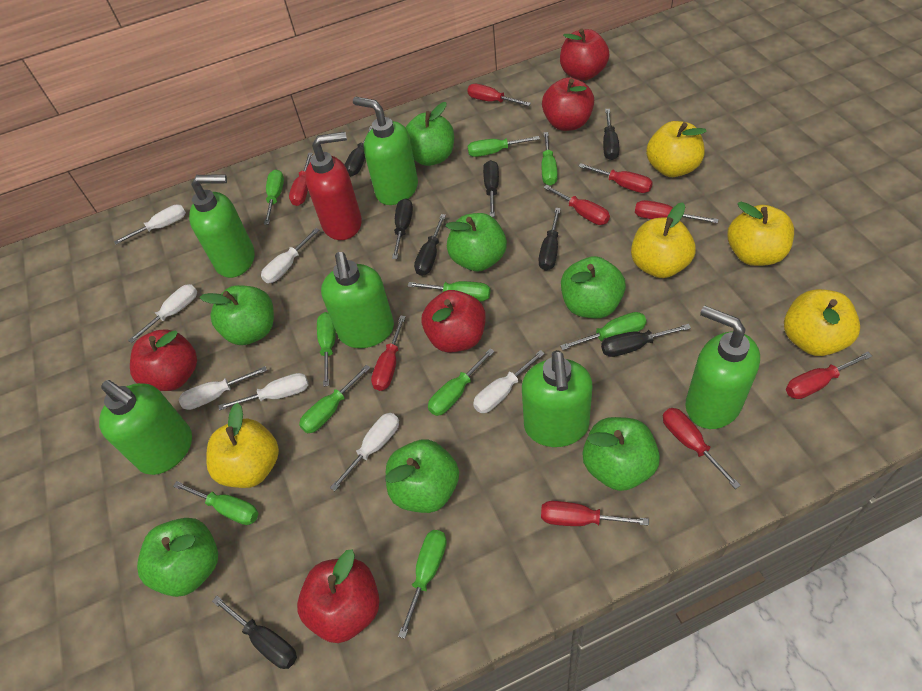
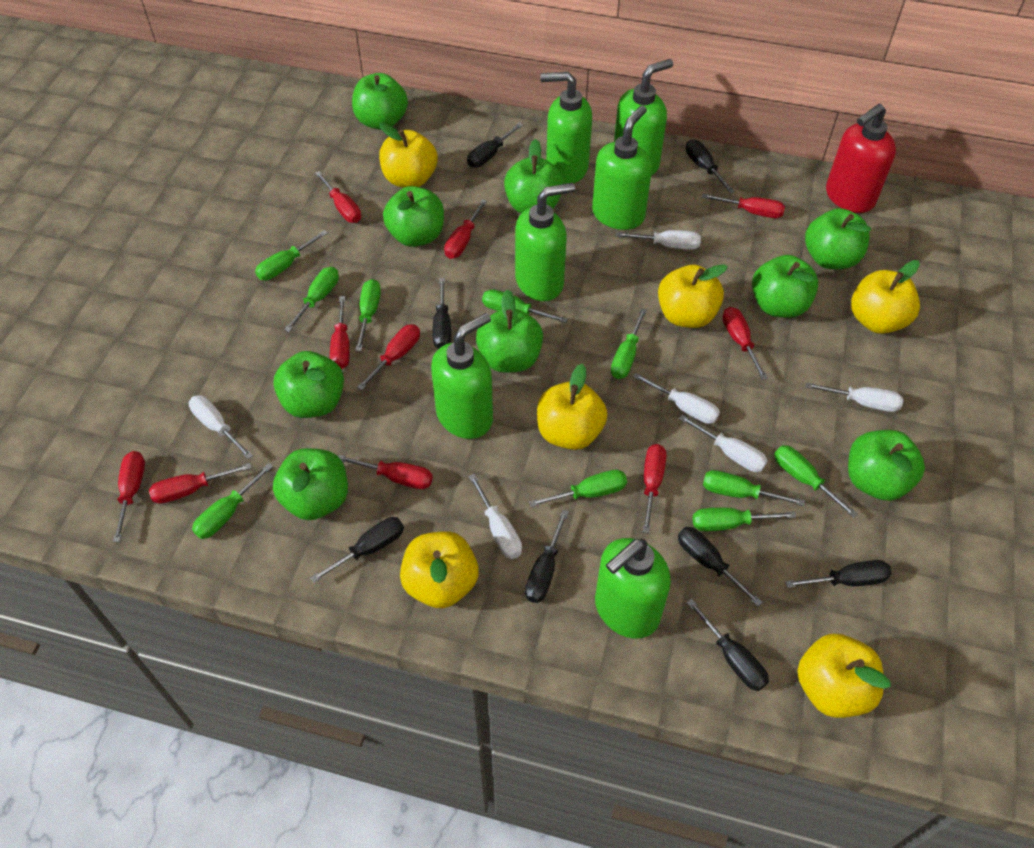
green apple: [137,518,218,597] [200,285,274,345] [385,439,459,513] [406,102,454,166] [445,213,507,271] [561,256,626,318] [583,417,660,491] = 7 -> [273,351,344,418] [273,448,348,520] [352,73,408,130] [383,186,444,247] [476,289,543,373] [504,139,564,213] [752,255,818,318] [805,208,871,269] [848,430,925,501] = 9
red apple: [130,329,197,391] [297,549,380,643] [422,290,486,353] [542,78,594,131] [560,28,609,81] = 5 -> none = 0
red screwdriver: [289,153,313,206] [371,315,406,391] [467,84,531,106] [541,501,649,526] [543,185,610,225] [578,163,653,193] [635,200,719,223] [663,408,741,489] [786,352,872,399] = 9 -> [113,451,145,542] [149,463,251,504] [315,171,361,223] [330,296,350,369] [338,455,433,489] [357,324,420,390] [444,199,487,259] [643,444,666,533] [702,194,785,218] [722,307,768,380] = 10
white screwdriver: [114,204,186,245] [128,284,197,343] [179,366,267,410] [219,373,308,411] [261,228,319,283] [330,413,399,491] [473,350,545,413] = 7 -> [189,395,253,459] [469,474,522,559] [616,230,701,250] [633,373,720,424] [679,415,768,472] [805,382,903,412] = 6
yellow apple: [206,403,279,488] [631,203,696,278] [646,121,707,177] [727,202,794,266] [784,289,860,356] = 5 -> [379,123,438,188] [400,531,479,608] [537,364,607,450] [658,264,728,328] [797,634,891,718] [851,260,920,334] = 6

